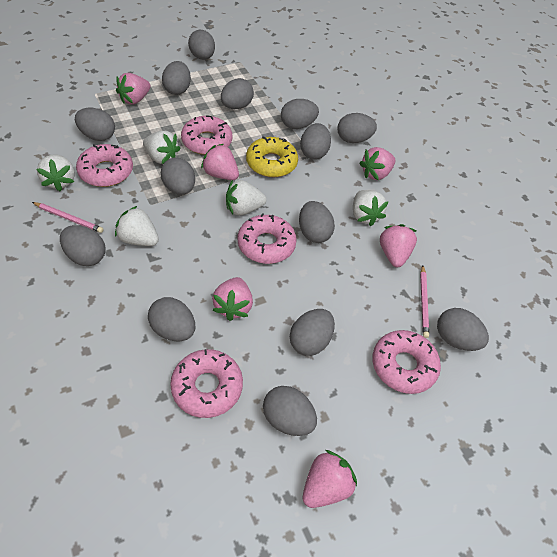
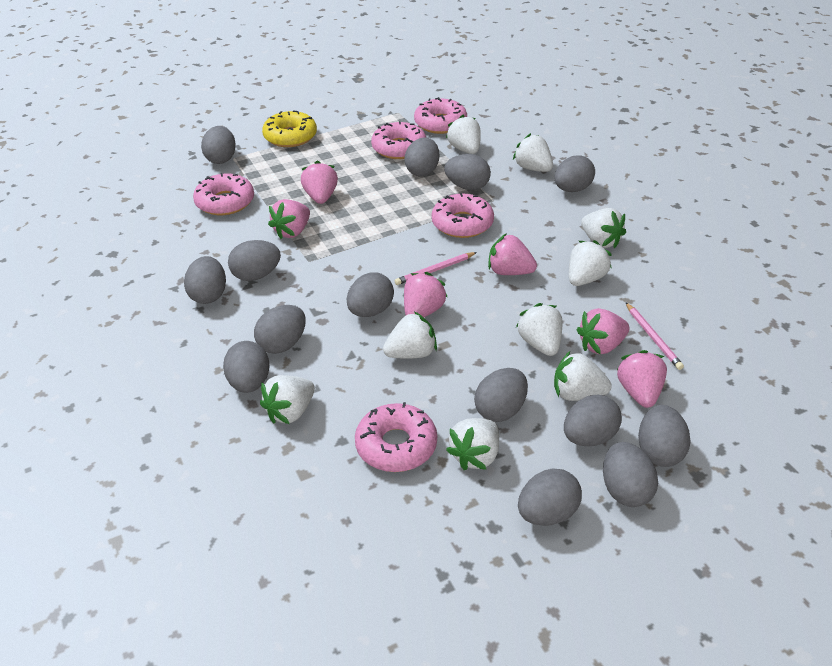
white strawberry: [37,154,75,191] [115,206,159,246] [143,131,181,164] [226,180,267,215] [353,190,389,227] = 5 -> [260,375,315,424] [383,311,437,359] [446,115,481,154] [446,418,499,470] [513,133,553,172] [516,303,562,356] [554,351,612,401] [569,240,612,286] [581,208,626,248] = 9

